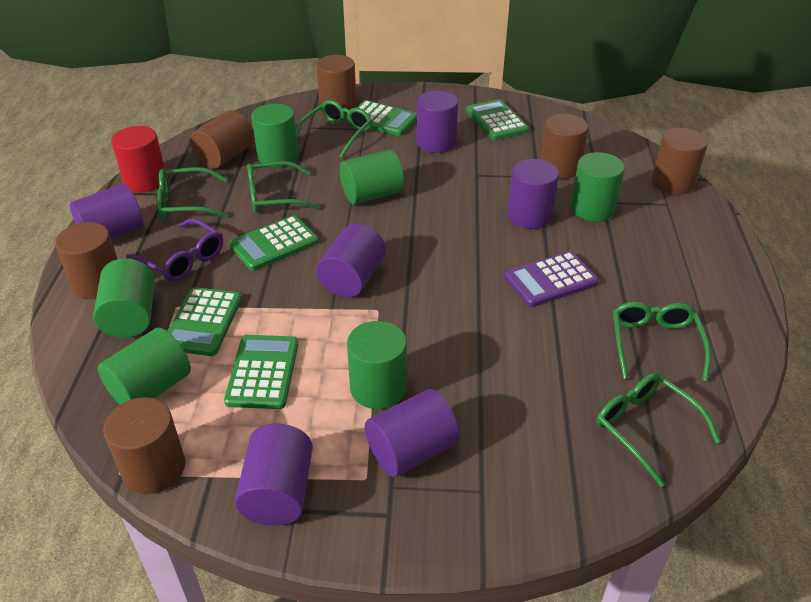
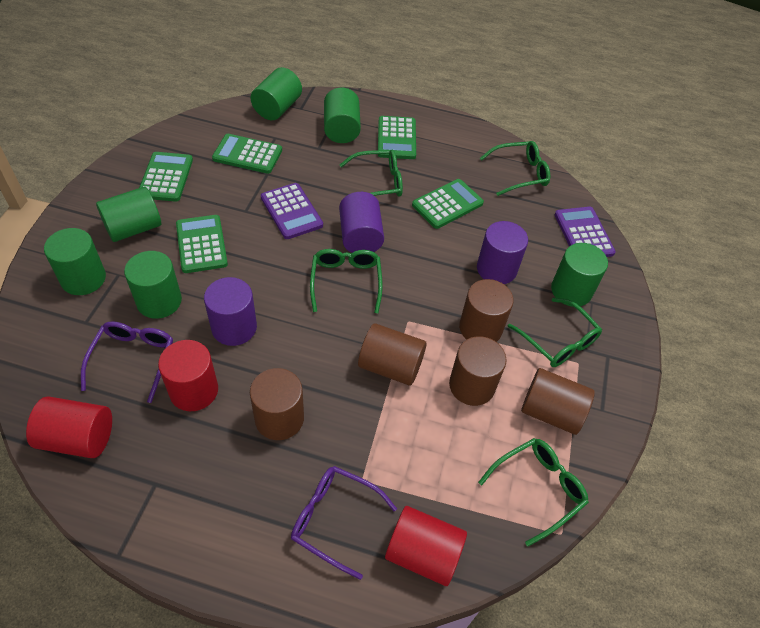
brown cylinder: [55,222,117,299] [103,397,185,494] [190,110,254,169] [316,55,356,110] [540,114,588,179] [652,128,708,194] = 6 -> [250,368,304,440] [358,324,427,386] [449,336,507,406] [459,279,514,342] [521,368,595,435] = 5
purple calculator: [504,251,599,307] = 1 -> [261,183,323,239] [555,207,616,257] = 2
purple cylinder: [70,184,144,239] [235,424,313,526] [316,223,386,298] [365,389,460,477] [417,91,458,153] [507,159,559,229] = 6 -> [204,277,257,346] [339,192,384,253] [477,221,528,284] = 3
purple glasses: [126,218,223,282] = 1 -> [81,321,173,403] [291,466,397,580] = 2
red cylinder: [111,126,165,192] = 1 -> [26,396,112,458] [158,340,218,411] [385,506,467,586] = 3

